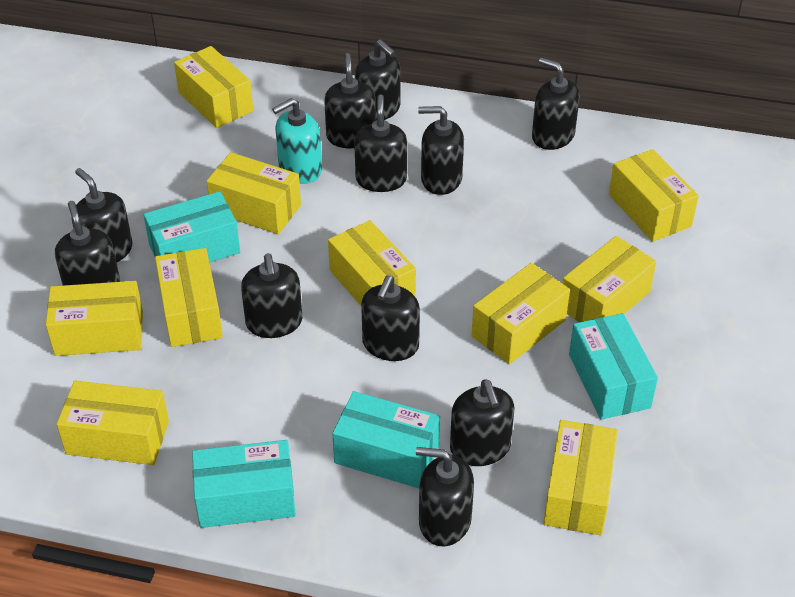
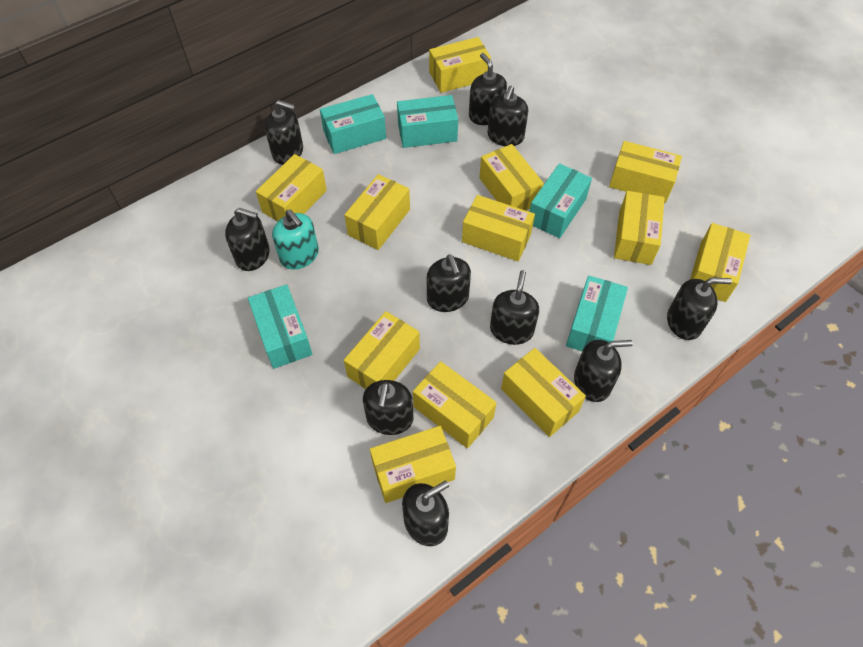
black soap dispenser: [55,201,120,286] [72,168,133,262] [241,253,302,338] [324,53,376,148] [354,95,407,192] [355,39,401,120] [361,276,420,361] [416,447,474,547] [418,106,464,195] [450,380,515,466] [532,58,580,150] = 11 -> [225,208,270,271] [265,100,303,165] [363,380,413,435] [402,480,449,546] [427,254,471,312] [469,53,507,125] [488,86,528,146] [490,270,539,345] [574,340,633,402] [667,277,732,340] = 10
turquoise box: [143,191,240,262] [192,440,296,528] [332,391,440,488] [569,313,658,420] = 4 -> [248,285,312,369] [320,94,386,154] [397,95,458,148] [530,163,592,238] [566,276,628,351] = 5
yellow box: [46,281,143,356] [56,381,169,465] [155,248,223,347] [174,46,253,128] [206,152,301,234] [328,220,416,306] [471,263,570,364] [543,420,618,535] [562,236,656,322] [609,149,699,242] = 10 -> [256,154,327,222] [344,174,410,250] [344,311,420,389] [370,426,456,503] [413,361,497,448] [429,37,491,93] [462,195,535,261] [479,144,544,210] [501,348,586,437] [609,141,682,203] [614,191,665,265] [690,223,750,302] = 12

